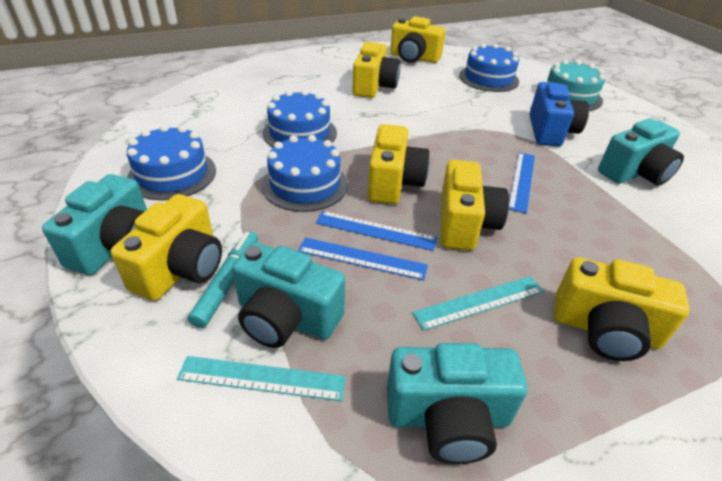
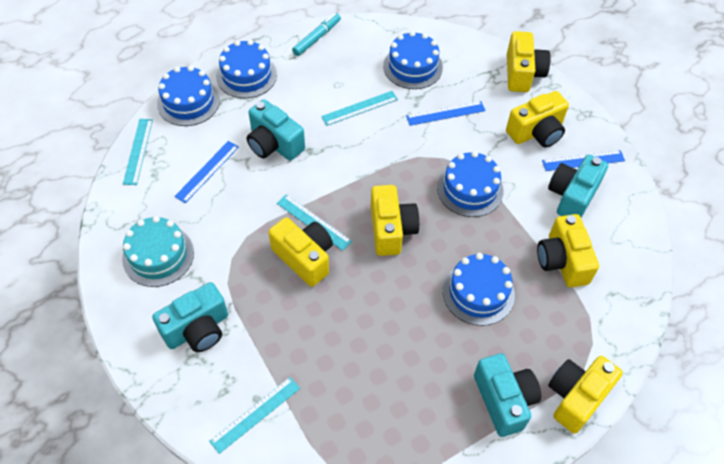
blue cake: [127,125,216,200] [262,135,348,212] [263,90,337,147] [459,43,519,92] = 4 -> [157,66,220,126] [216,40,277,98] [383,31,443,89] [437,151,504,217] [443,253,515,326] = 5
blue camera: [529,82,589,147] = 1 -> none = 0
turquoise ruler: [177,356,346,401] [412,276,544,331] = 2 -> [123,119,153,185] [209,377,300,454] [277,194,352,251] [321,91,398,126] = 4

